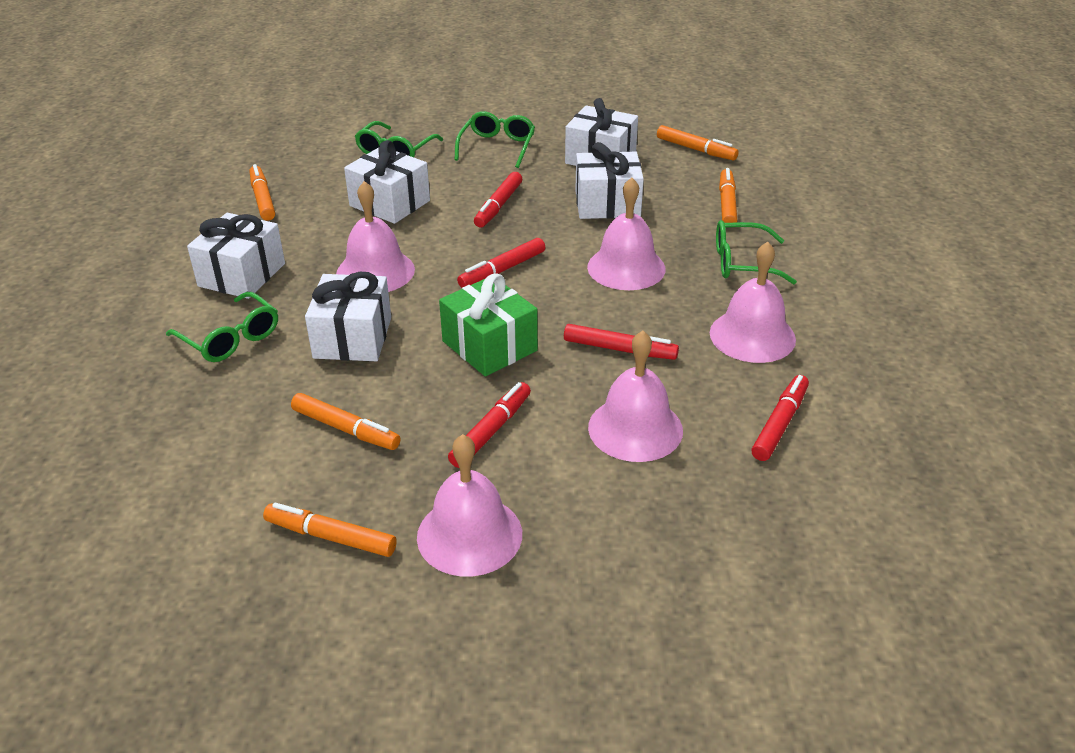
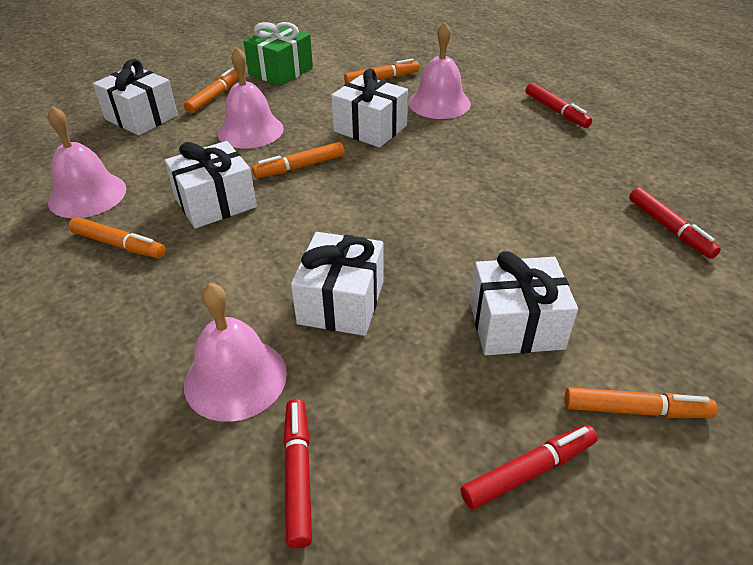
green glasses: [166,292,278,362] [355,121,443,157] [455,111,535,168] [716,220,797,284] = 4 -> none = 0
pink bell: [336,181,415,292] [417,434,522,577] [587,177,665,290] [588,331,683,462] [710,242,796,363] = 5 -> [48,106,127,218] [184,283,287,422] [217,47,284,149] [409,22,471,119] = 4
red marker: [448,382,531,468] [457,238,545,288] [474,172,522,228] [564,324,679,360] [751,375,809,461] = 5 -> [283,399,312,549] [461,425,598,509] [526,83,592,128] [629,187,721,259] = 4

